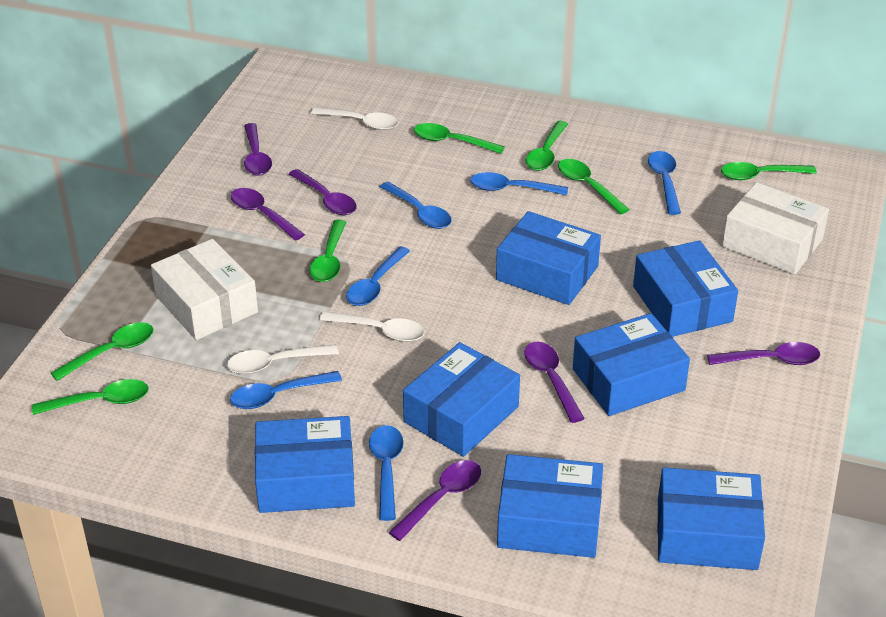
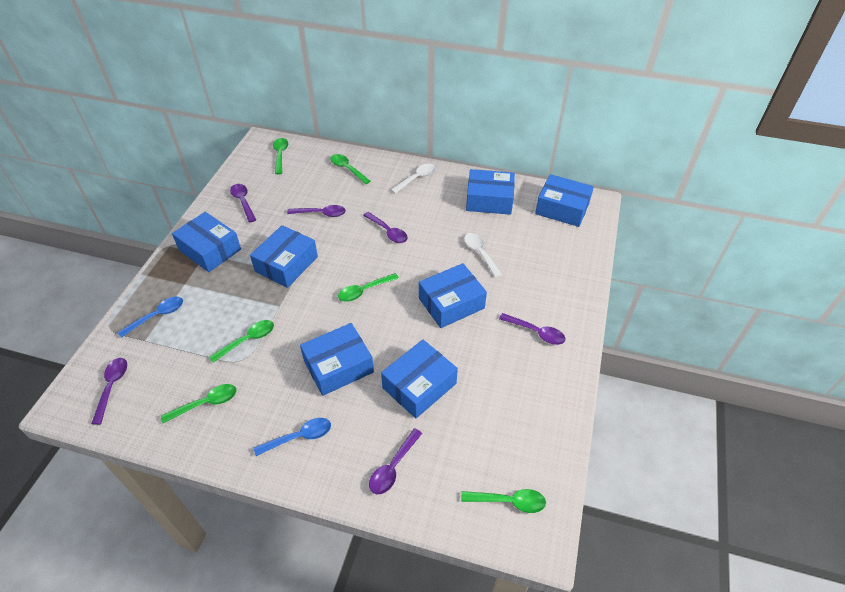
blue spoon: [230,371,342,409] [346,246,410,306] [369,425,404,521] [380,182,452,229] [470,172,568,195] [648,151,681,215] = 6 -> [118,297,183,338] [254,418,331,456] = 2
green spoon: [32,379,149,415] [51,322,153,381] [310,220,346,282] [414,123,505,154] [526,121,568,171] [558,159,630,215] [721,162,817,180] = 7 -> [161,384,237,423] [209,320,274,363] [273,138,288,174] [330,154,370,184] [338,273,399,302] [461,489,546,513] = 6
white box: [151,239,258,340] [722,182,829,275] = 2 -> none = 0
white spoon: [227,344,339,374] [311,107,399,130] [319,311,425,342] = 3 -> [391,164,436,194] [464,233,502,278] = 2

